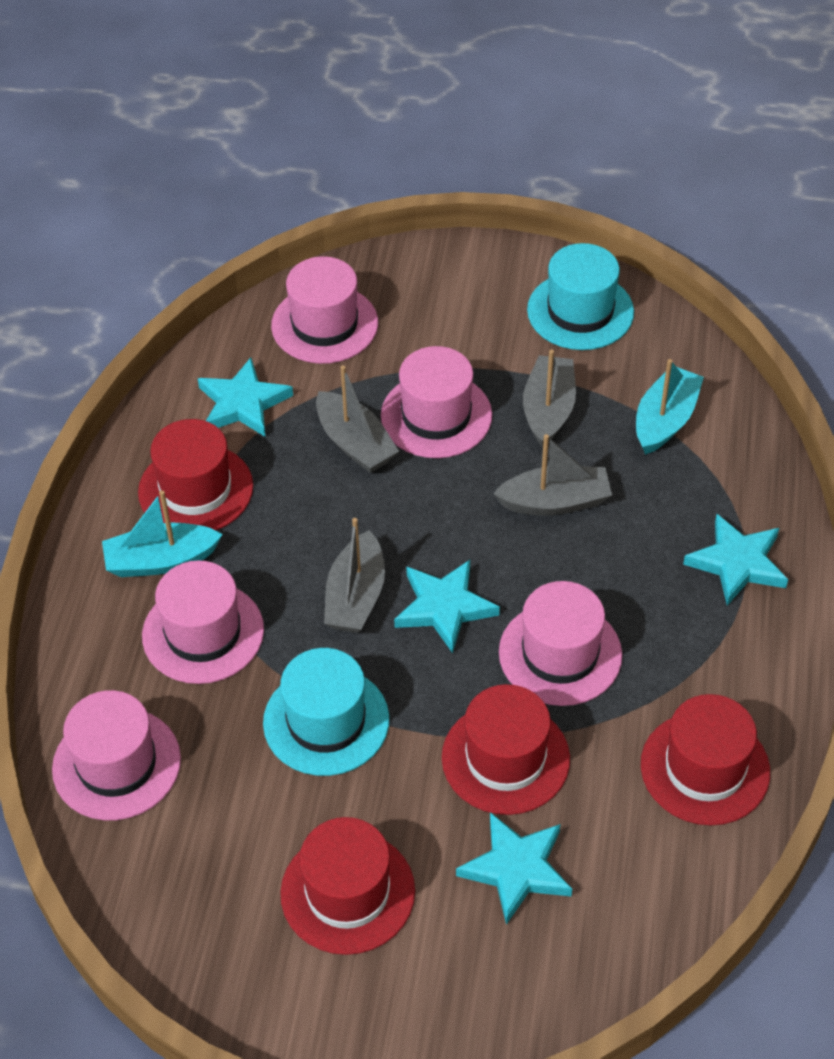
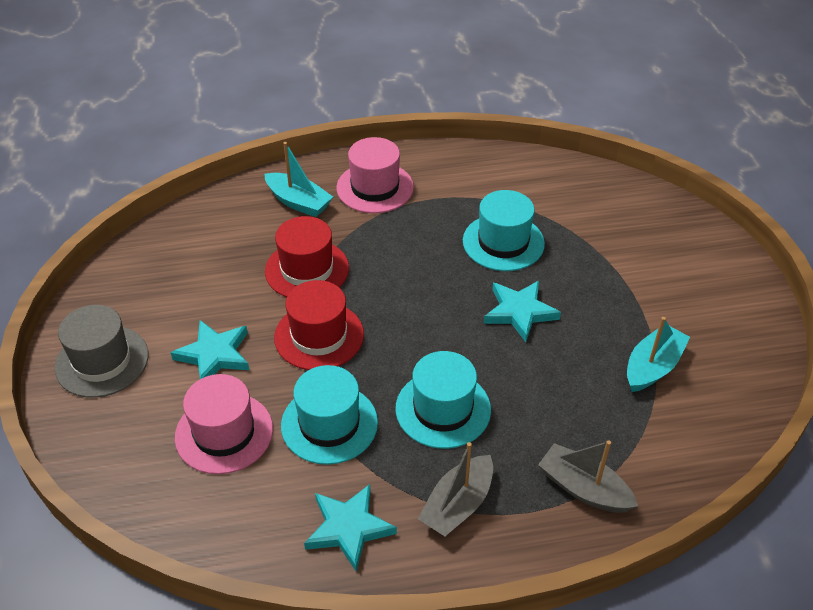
grey boat: [316,365,399,473] [324,518,385,633] [493,434,612,516] [523,349,576,448] = 4 -> [418,442,493,536] [538,440,638,513] = 2
grey hat: none = 0 -> [55,305,148,398] = 1
pink hat: [52,690,181,821] [142,560,264,684] [271,256,378,364] [381,346,492,458] [499,581,622,706] = 5 -> [175,374,273,474] [336,137,414,213] = 2
red hat: [138,419,253,530] [280,817,415,955] [442,684,570,815] [641,694,770,825] = 4 -> [265,216,349,297] [274,280,364,370] = 2
turquoise hat: [263,648,389,776] [527,243,634,350] = 2 -> [281,365,378,465] [395,351,491,449] [463,190,545,271] = 3
turquoise star: [198,358,293,437] [394,560,500,653] [456,812,572,925] [683,514,788,606] = 4 -> [171,320,249,379] [304,484,397,572] [484,281,561,342] = 3

